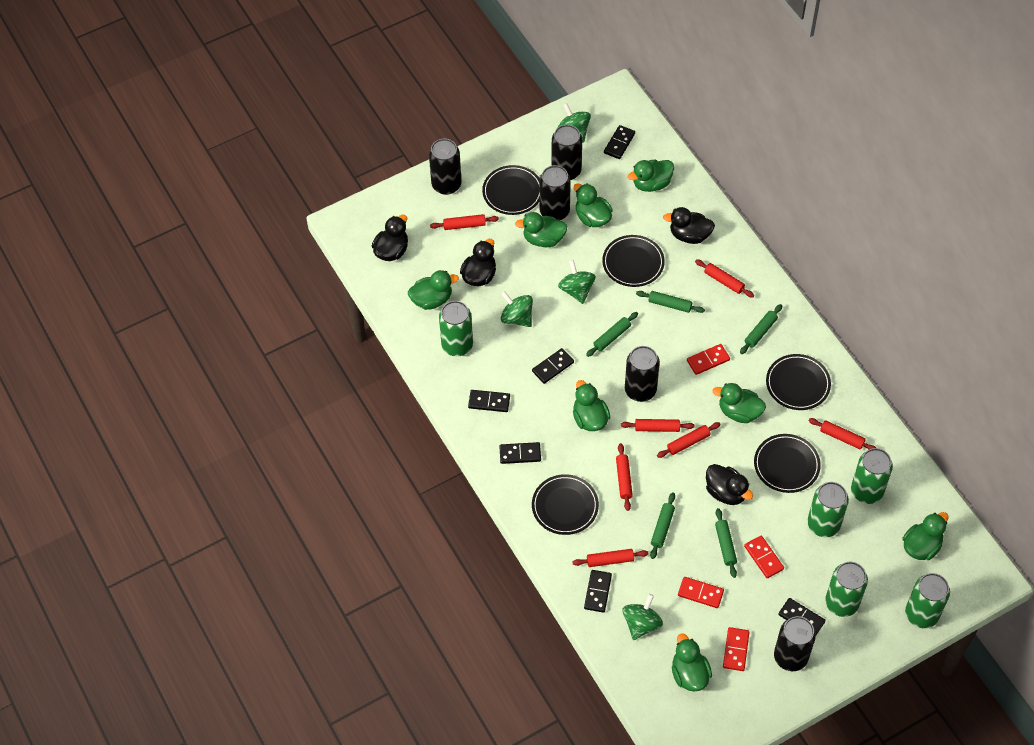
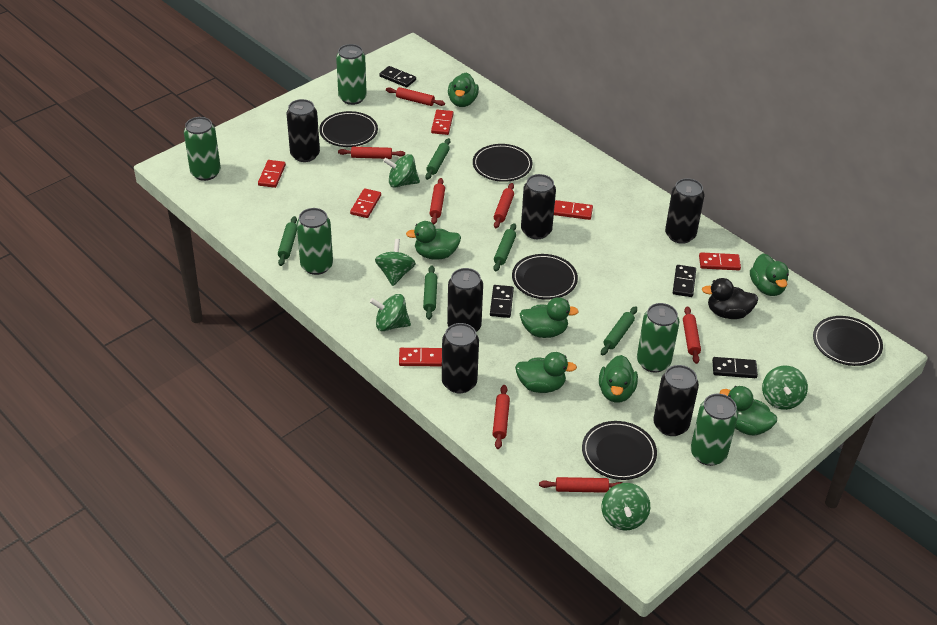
black can: [429,138,462,195] [539,165,571,221] [551,125,582,180] [625,346,660,402] [774,616,816,671] = 5 -> [286,99,320,162] [442,323,479,394] [447,268,483,332] [521,174,556,239] [653,365,699,436] [665,178,704,244] = 6
black domino: [468,390,510,412] [499,442,541,464] [532,348,574,384] [584,570,612,613] [604,125,635,159] [778,598,825,635] = 6 -> [379,66,416,87] [490,285,514,318] [673,265,696,297] [712,357,758,378] = 4
black duck: [372,214,408,261] [460,239,496,286] [663,207,715,244] [706,464,753,505] = 4 -> [702,278,758,319] = 1
green duck: [408,270,459,310] [515,212,568,247] [573,183,613,227] [573,380,610,431] [628,160,674,192] [672,633,712,692] [713,383,766,423] [902,512,949,560] = 8 -> [406,221,461,260] [448,73,479,107] [515,352,577,393] [520,297,579,338] [599,355,638,403] [720,386,777,436] [750,254,789,296] = 7
green spinning top: [501,291,533,327] [558,103,591,142] [558,260,596,304] [623,594,663,640] = 4 -> [370,294,411,331] [375,239,416,286] [383,154,420,188] [601,483,650,531] [762,366,808,410] = 5
red domino: [678,577,724,608] [687,344,730,375] [723,627,750,671] [744,535,784,578] = 4 -> [258,160,286,188] [350,188,381,218] [399,348,442,366] [431,110,454,135] [554,200,593,220] [699,252,741,270] = 6

